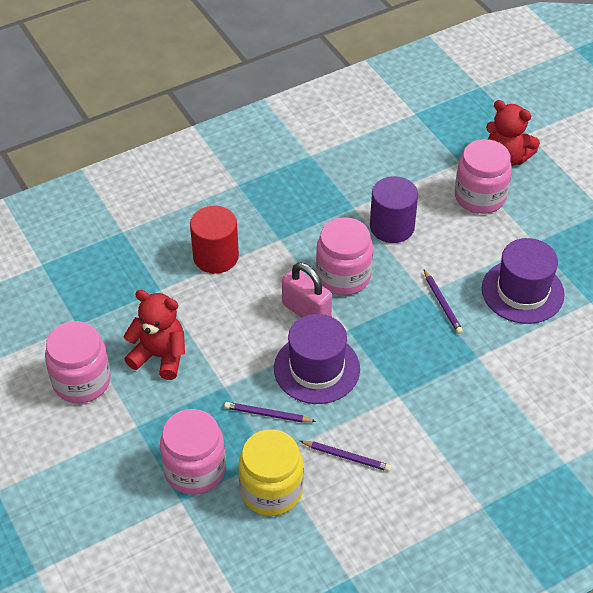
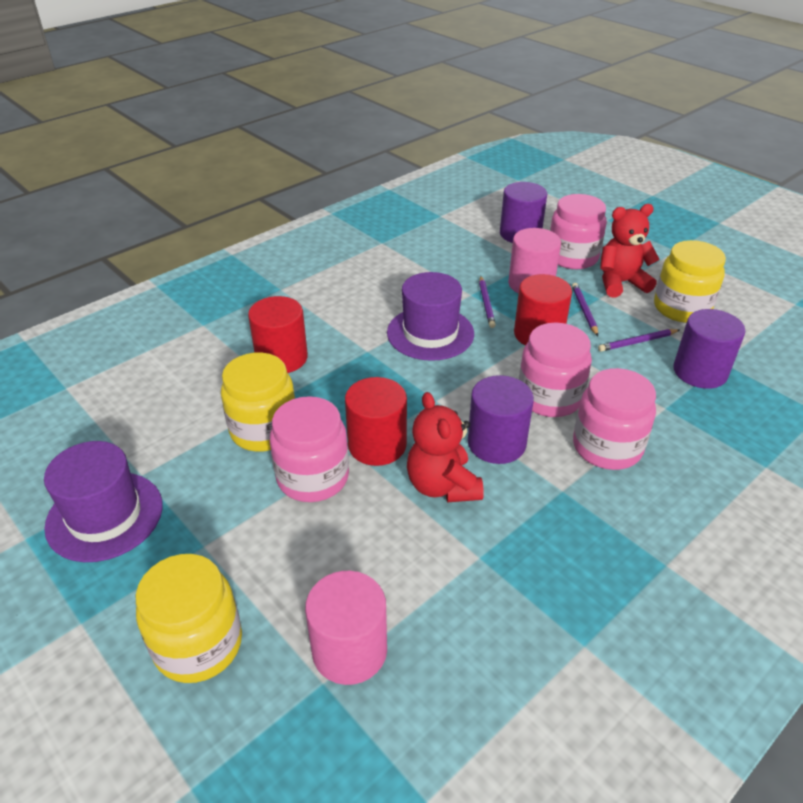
pink cylinder: none = 0 -> [305,571,387,685] [508,228,561,294] = 2
pink padlock: [282,263,332,317] = 1 -> none = 0
purple cylinder: [370,176,418,243] = 1 -> [468,375,534,464] [500,182,547,243] [673,309,746,389] = 3
red cylinder: [190,206,239,274] = 1 -> [248,296,308,373] [345,377,407,466] [514,274,572,345] = 3
yellow jar: [238,429,304,516] = 1 -> [136,554,242,683] [221,353,295,452] [654,240,726,323] = 3

